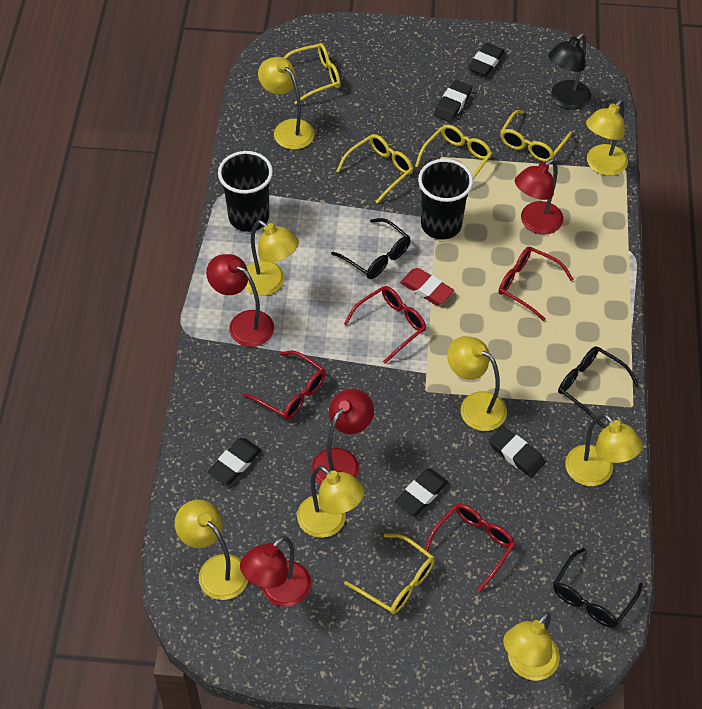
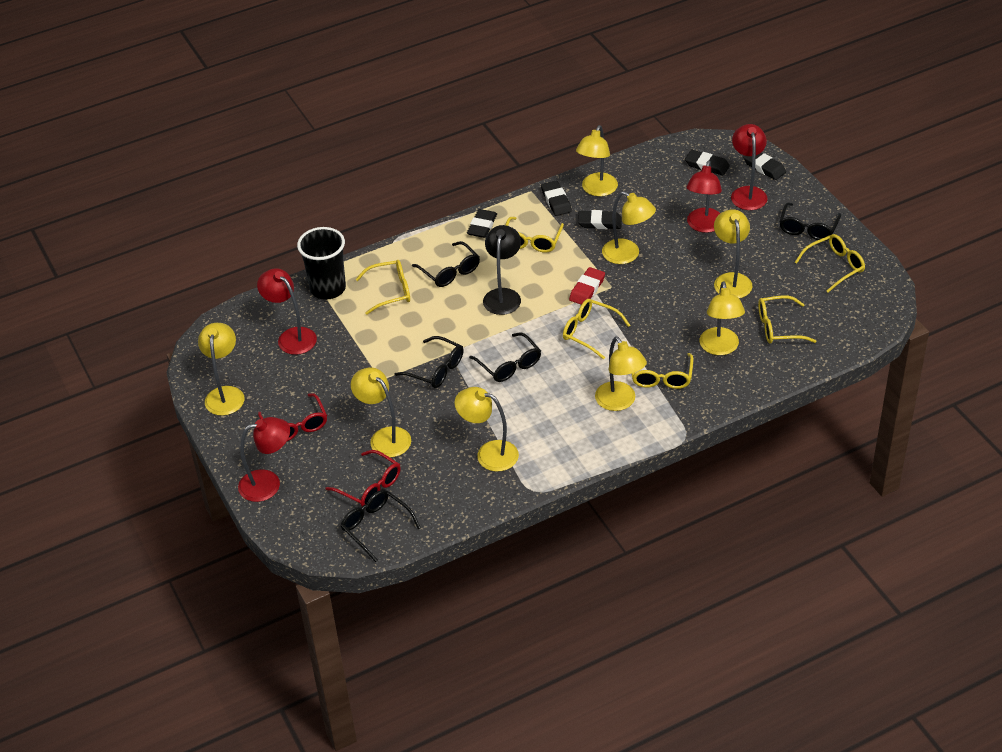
black cup: [218,151,273,232] [418,159,473,240] = 2 -> [297,227,346,300] = 1
black glasses: [331,218,411,279] [553,548,643,628] [558,346,639,427] = 3 -> [341,490,421,562] [394,336,464,388] [412,241,480,287] [469,332,541,382] [779,202,841,241] = 5
red glasses: [242,351,326,420] [344,286,426,364] [424,503,515,592] [499,246,574,321] = 4 -> [258,393,327,441] [325,450,401,506] = 2
yellow glasses: [283,43,341,104] [336,134,413,204] [344,533,435,614] [415,125,492,179] [500,110,572,162] = 5 -> [356,260,410,315] [506,217,564,253] [563,299,630,360] [632,353,693,389] [758,295,816,344] [795,234,865,293] = 6

